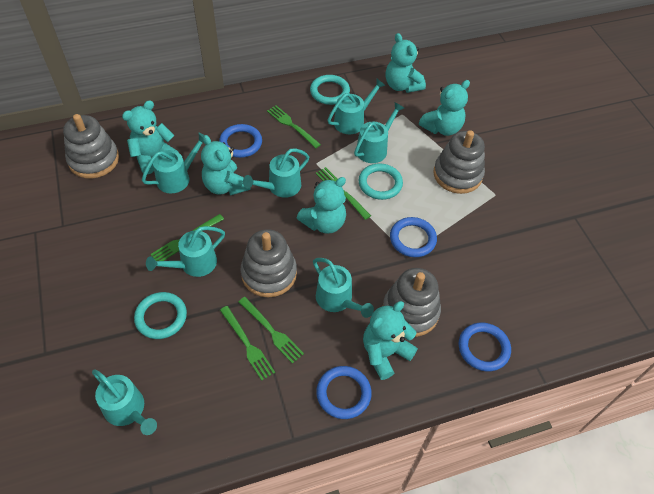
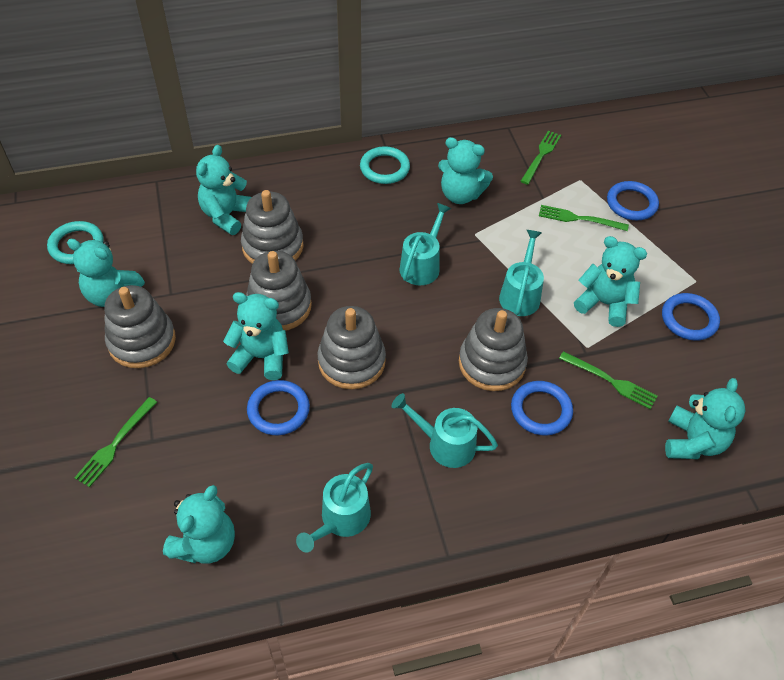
green fork: [150,214,224,261] [220,306,275,380] [238,297,304,364] [267,106,321,148] [316,167,371,220] = 5 -> [74,397,157,487] [521,131,561,184] [539,205,629,231] [559,351,658,409] = 4
grey stacking toy: [63,114,119,178] [241,229,297,297] [383,268,441,337] [433,130,485,194] = 4 -> [104,285,176,368] [241,190,304,264] [246,251,312,331] [318,306,386,389] [459,308,528,391] = 5
turquoise ring: [134,292,187,339] [310,75,350,105] [358,163,403,200] = 3 -> [47,221,104,264] [360,146,410,184] = 2
turquoise teddy bear: [122,100,178,175] [201,135,251,195] [297,177,346,234] [363,301,418,380] [386,33,426,93] [419,80,470,136] = 6 -> [67,239,145,307] [163,485,235,563] [196,145,252,235] [223,292,289,380] [438,137,493,204] [574,236,647,327] [665,378,745,459] = 7
turquoise watering can: [92,369,157,435] [142,133,204,193] [146,226,225,277] [243,148,309,198] [313,258,374,318] [327,79,386,134] [354,102,404,163] = 7 -> [296,463,373,553] [392,393,498,468] [399,203,451,285] [499,230,544,316] = 4

